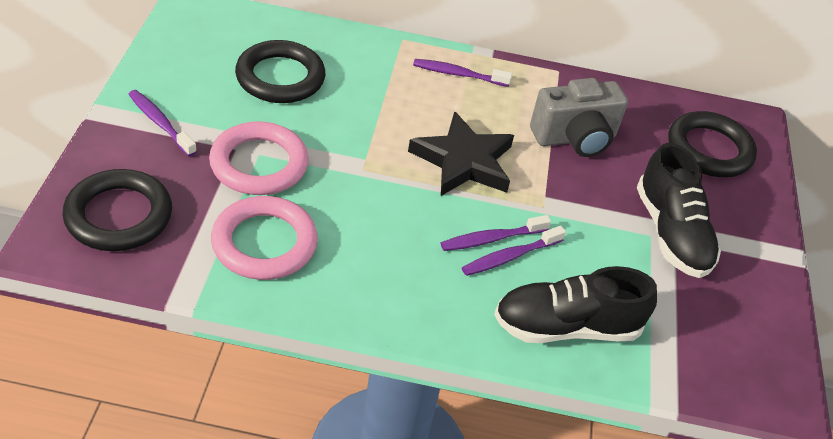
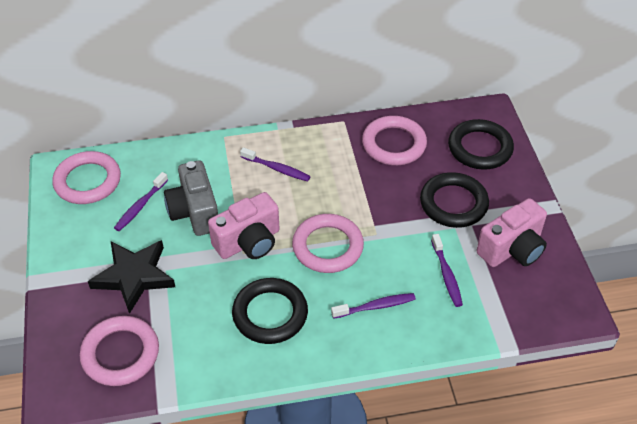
black shoe: [494,266,657,343] [637,143,721,278] = 2 -> none = 0
pink camera: none = 0 -> [208,192,280,259] [476,198,547,267] = 2
pink ring: [209,121,309,195] [211,196,318,280] = 2 -> [52,151,121,204] [80,316,159,386] [292,214,364,273] [362,116,427,165] = 4

